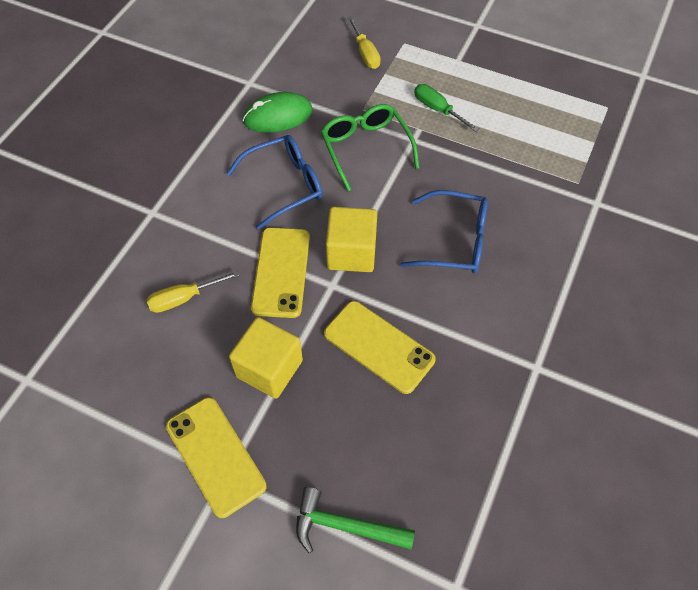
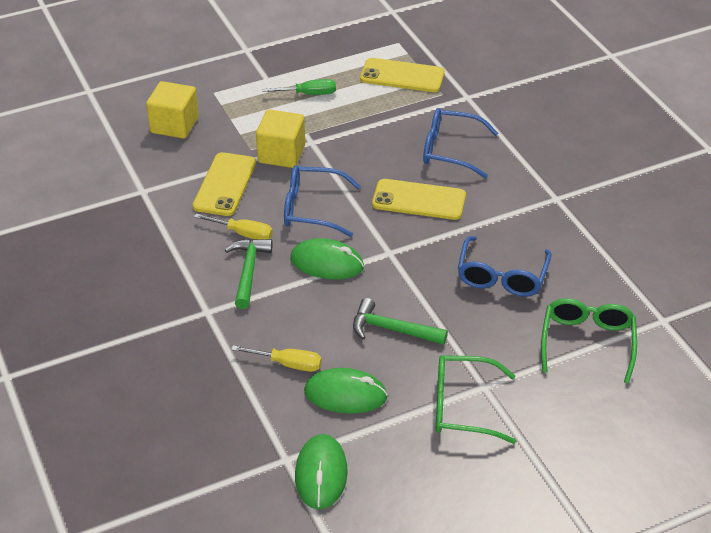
blue glasses: [227,135,322,230] [400,190,488,273] = 2 -> [284,165,361,237] [423,108,498,178] [458,236,551,297] = 3
green glasses: [321,104,419,191] = 1 -> [436,355,516,444] [541,298,637,384] = 2
green hammer: [296,487,415,553] = 1 -> [225,239,272,309] [353,298,448,345] = 2
green mouse: [243,92,313,133] = 1 -> [290,238,364,279] [295,434,348,509] [304,368,388,414] = 3

